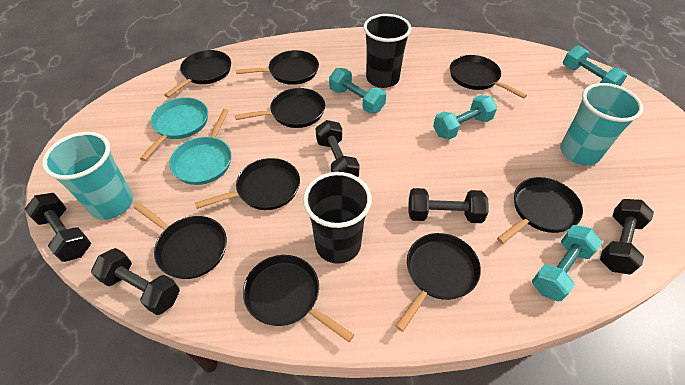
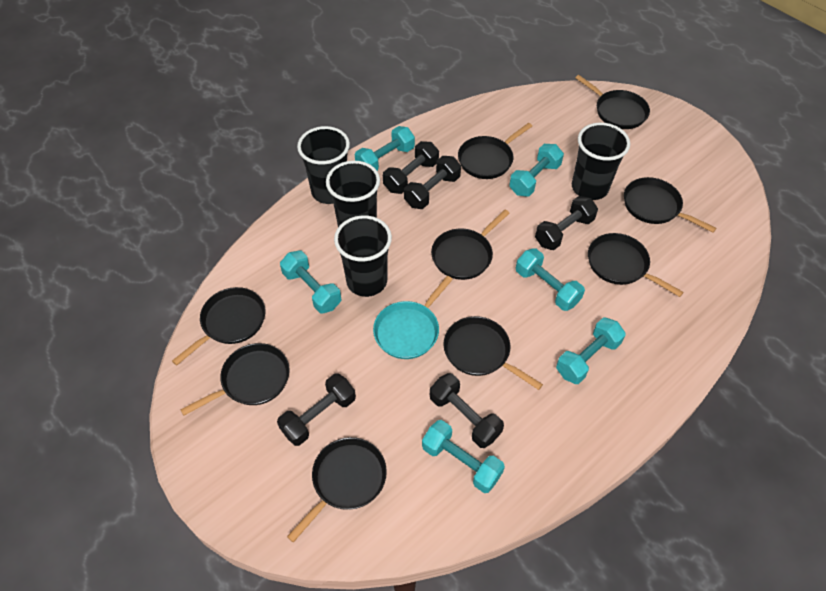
black cup: [303,172,372,264] [363,14,411,88] = 2 -> [297,126,350,204] [326,160,380,227] [334,215,392,297] [572,123,630,200] = 4
turquoise cup: [42,132,133,220] [560,83,643,165] = 2 -> none = 0
turquoise dumbbell: [329,68,386,113] [433,95,497,139] [532,225,602,301] [563,46,627,86] = 4 -> [280,251,341,313] [355,126,415,171] [422,420,505,493] [509,144,564,197] [516,248,585,311] [556,318,626,384] = 6
turquoise pan: [140,97,208,161] [169,109,231,185] = 2 -> [373,276,453,359] = 1

